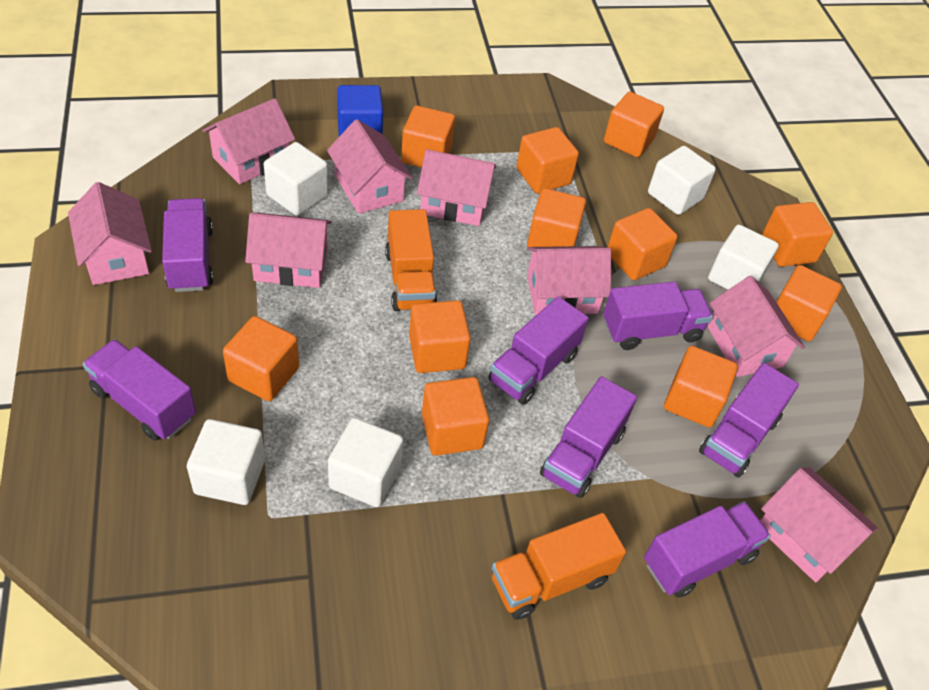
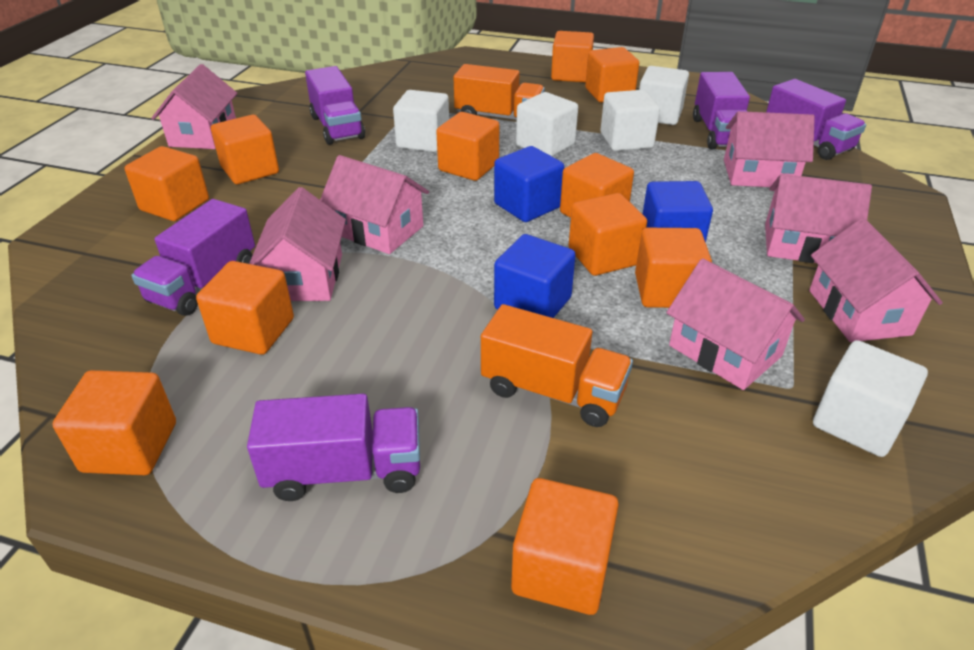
blue cube: [337,85,383,136] = 1 -> [494,146,564,222] [494,234,576,318] [643,181,713,243] = 3
pink house: [68,182,152,285] [203,98,295,184] [245,213,332,288] [327,119,413,214] [417,149,496,226] [527,246,611,315] [707,276,805,377] [760,467,878,582] = 8 -> [152,64,237,149] [249,187,346,301] [320,155,429,254] [666,258,805,390] [724,111,815,187] [765,174,872,263] [809,218,943,342] = 7
purple truck: [83,339,196,441] [162,198,213,292] [488,297,589,405] [540,376,637,498] [603,282,713,350] [644,501,771,598] [699,363,799,477] = 7 -> [131,199,255,316] [247,394,420,501] [305,66,365,145] [693,72,750,149] [766,79,866,160] = 5

